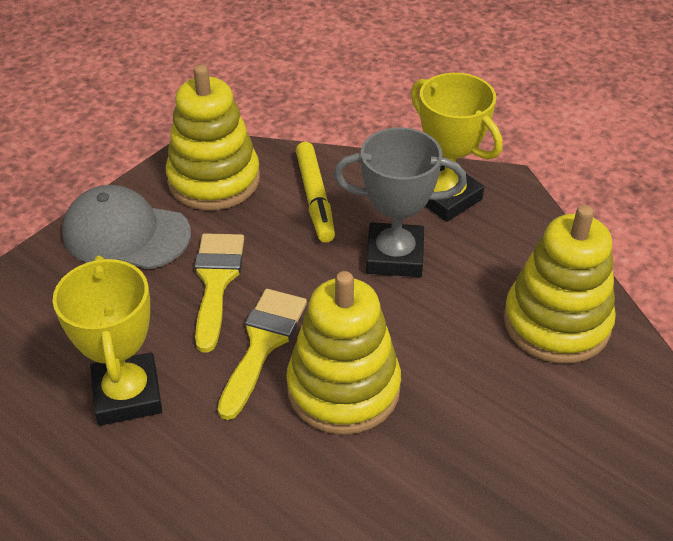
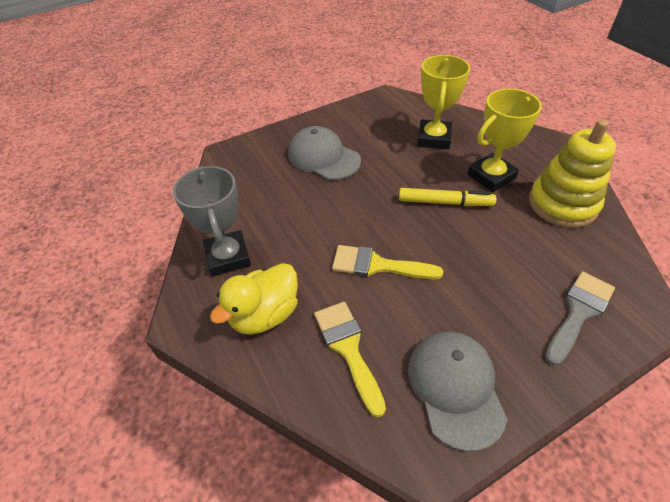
grey brush: none = 0 -> [545,272,615,365] = 1
grey cap: [62,185,191,269] = 1 -> [288,126,361,180] [408,331,507,452] = 2
yellow duck: none = 0 -> [210,263,298,335] = 1
yellow stacking toy: [166,65,260,210] [286,271,401,435] [504,205,616,363] = 3 -> [529,120,616,228] = 1

